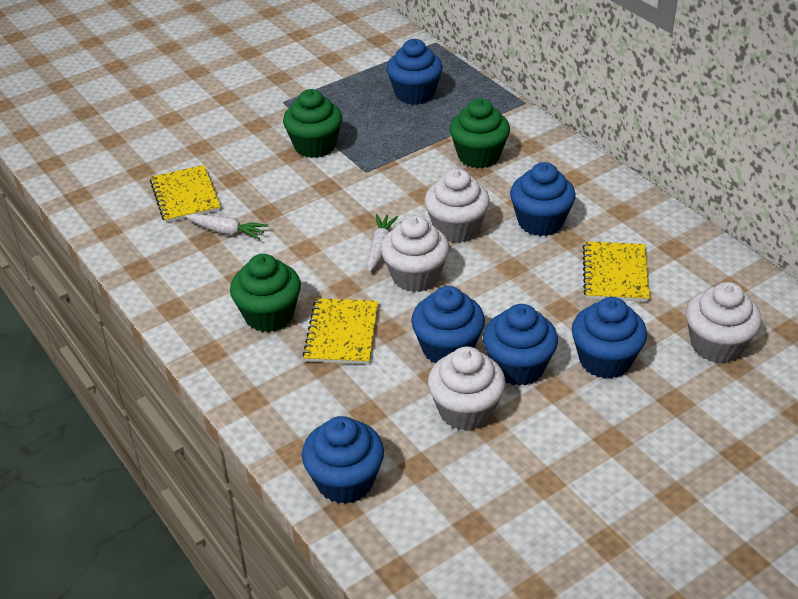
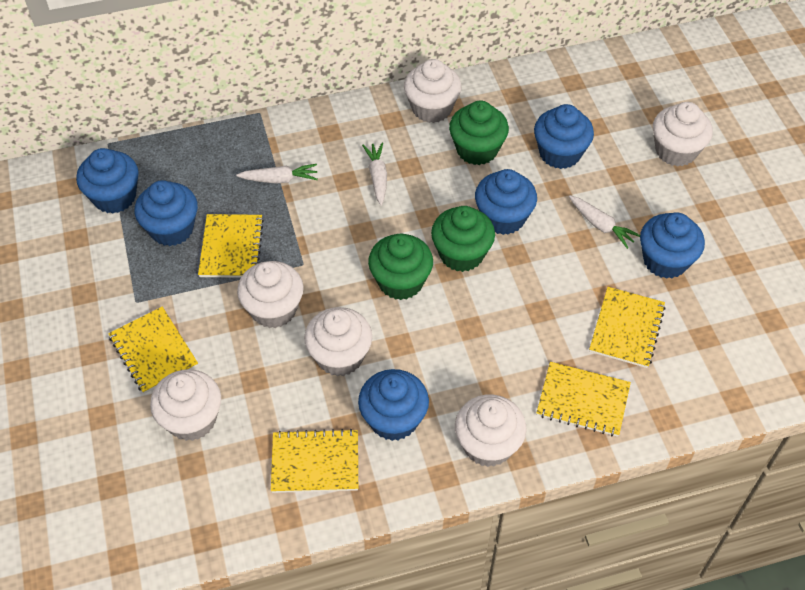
white carrot: [185,214,268,239] [367,214,398,272] = 2 -> [236,164,318,183] [362,143,387,206] [569,196,640,249] = 3
white cupcake: [381,215,449,292] [424,169,490,243] [428,347,506,431] [686,282,762,364] = 4 -> [150,369,221,441] [237,261,304,328] [304,307,372,377] [404,59,462,123] [455,394,527,467] [653,102,713,167] = 6
yellow notebook: [150,165,221,223] [303,298,378,365] [583,241,650,302] = 3 -> [108,307,198,394] [198,214,264,278] [271,429,358,493] [537,362,631,437] [589,287,666,368] = 5

